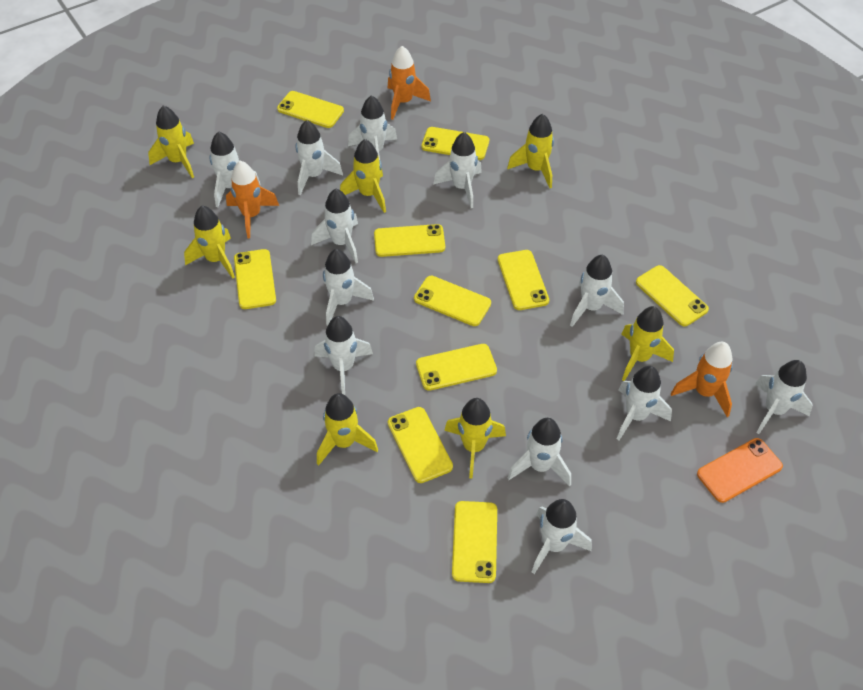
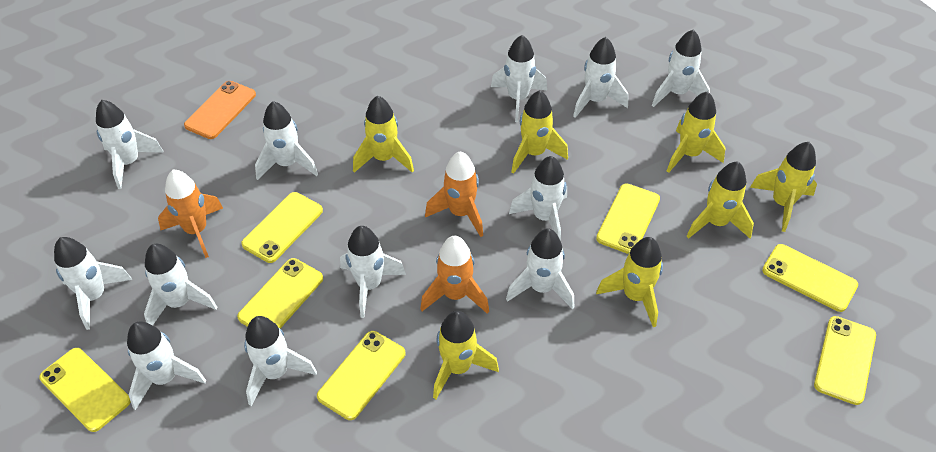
yellow phone: [234,249,276,309] [277,91,344,128] [374,224,445,257] [388,407,453,483] [414,276,491,326] [416,344,497,391] [421,127,489,160] [452,501,497,583] [498,250,549,310] [636,265,709,326] = 10 -> [39,348,131,432] [237,258,323,328] [241,192,323,263] [317,331,405,420] [596,183,660,254] [762,244,858,312] [814,316,876,405] = 7

